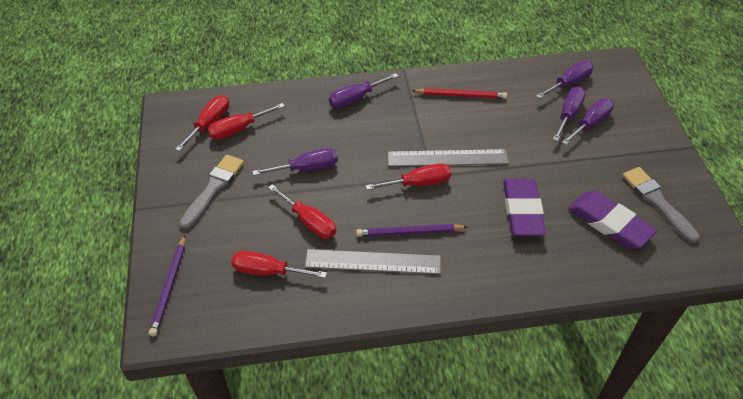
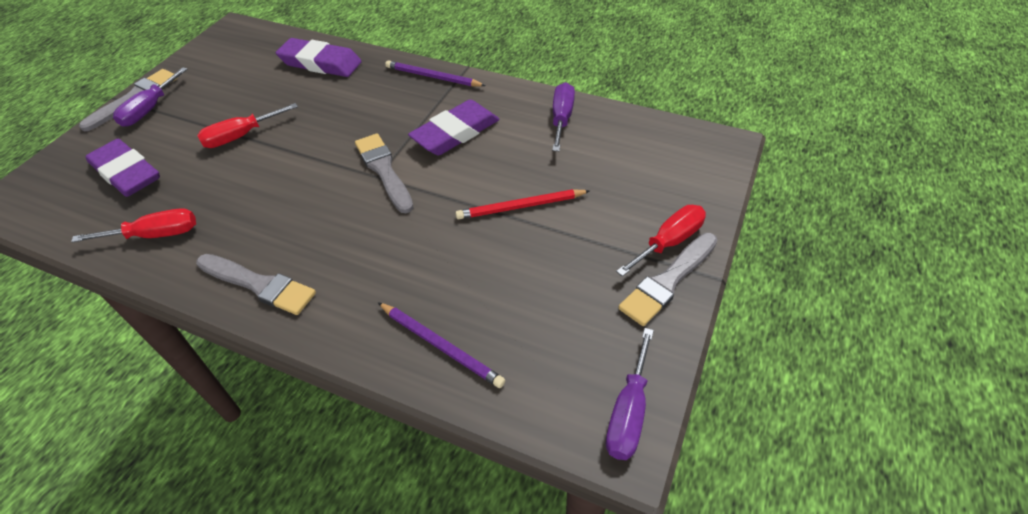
grey brush: [179,155,244,230] [622,167,700,243] = 2 -> [79,69,178,131] [196,254,316,315] [355,134,413,213] [618,233,717,326] = 4
grey ruler: [305,249,441,274] [388,149,509,167] = 2 -> none = 0
purple eraser: [503,179,546,236] [568,191,657,249] = 2 -> [85,139,160,197] [276,38,362,77] [408,100,499,155] = 3
purple screwdriver: [252,148,338,176] [329,73,398,108] [536,61,593,99] [553,87,586,141] [561,98,614,145] = 5 -> [113,67,187,127] [552,82,575,151] [606,328,654,460] = 3
red screwdriver: [175,95,229,151] [208,103,285,140] [231,251,327,278] [268,184,336,239] [365,163,451,190] = 5 -> [71,208,196,243] [197,103,298,148] [616,205,706,277] = 3

